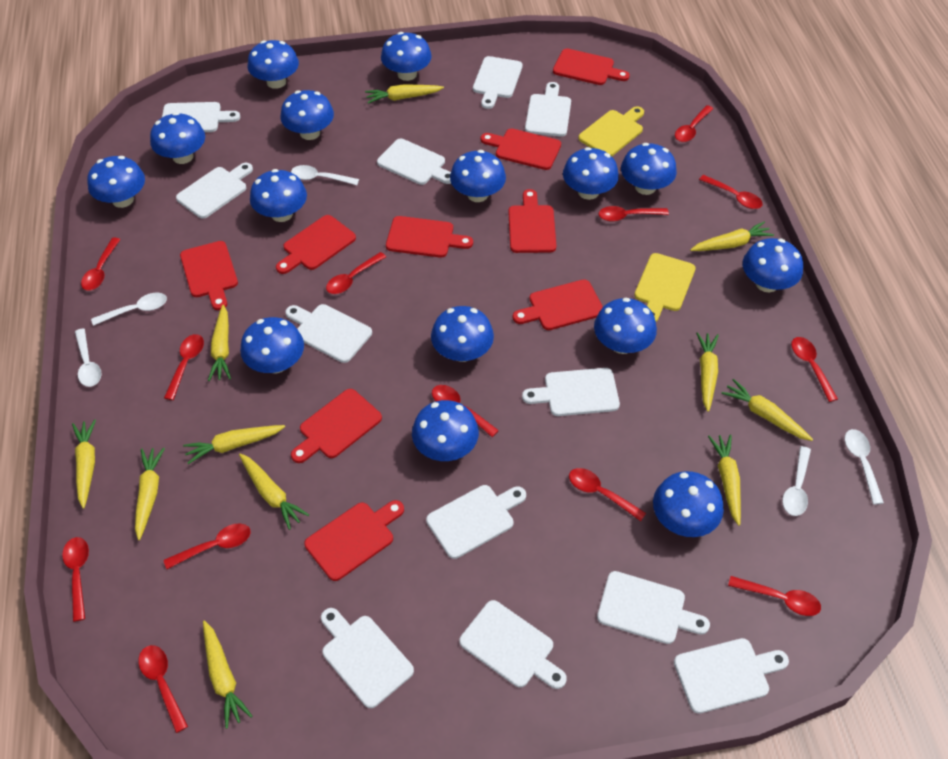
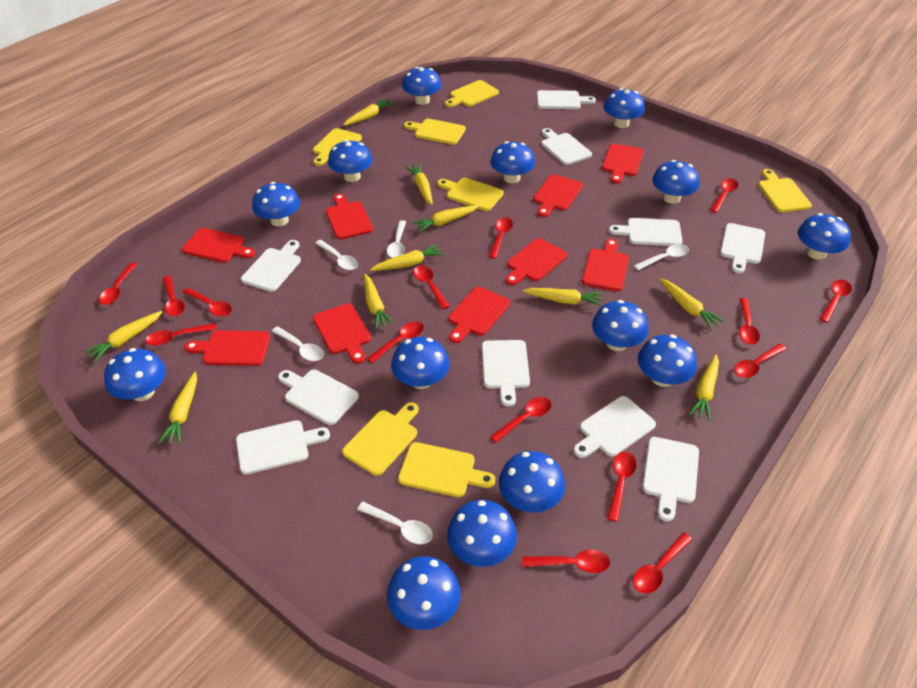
blue mushroom: [87,156,145,208] [150,112,205,164] [240,317,304,373] [248,40,299,89] [250,169,307,222] [280,90,334,140] [381,32,432,81] [412,400,479,461] [431,306,494,362] [450,150,506,202] [563,147,619,200] [594,298,657,354] [621,143,677,195] [653,471,724,537] [743,238,803,292] = 15 -> [104,348,166,401] [252,182,300,227] [328,140,372,182] [387,556,461,630] [391,337,449,389] [402,67,441,105] [447,500,517,567] [491,141,535,183] [499,451,565,513] [592,300,648,351] [603,88,645,128] [638,335,697,387] [652,160,699,204] [798,213,851,260] = 14
red spoon: [62,537,89,622] [81,237,121,291] [138,645,188,733] [164,334,204,400] [164,524,251,569] [326,252,386,294] [432,385,499,437] [569,468,646,521] [599,206,669,221] [675,105,713,142] [699,175,763,209] [728,576,821,616] [791,337,838,402] = 13 -> [99,263,137,305] [146,323,217,346] [163,276,185,316] [182,288,232,317] [367,321,424,363] [414,265,450,309] [489,217,513,259] [490,397,552,443] [522,550,610,573] [607,452,637,522] [633,533,692,594] [710,179,738,213] [734,344,786,378] [739,298,760,345] [820,280,852,323] = 15
white cutting board: [162,102,240,132] [176,163,253,219] [285,304,372,363] [321,608,414,708] [377,138,451,185] [426,485,526,559] [459,600,567,689] [473,56,523,109] [522,368,620,416] [525,82,571,137] [597,571,710,644] [674,638,789,714] = 12 -> [236,420,330,475] [241,240,301,292] [278,370,359,425] [482,340,530,407] [537,90,596,109] [541,128,592,165] [573,396,656,458] [609,218,683,246] [642,437,699,521] [720,223,765,273] = 10
yellow carrot: [72,419,96,509] [135,448,165,540] [183,425,285,464] [203,620,252,729] [208,305,231,381] [239,453,309,530] [365,84,444,103] [690,221,774,251] [696,332,719,412] [708,435,741,526] [721,379,813,441] = 11 -> [84,311,162,362] [158,372,197,444] [343,98,394,126] [364,274,394,329] [370,244,444,271] [405,164,433,205] [412,205,479,233] [523,288,603,306] [659,278,724,329] [688,354,719,421] = 10
yellow cutting board: [578,106,644,156] [634,253,696,322] = 2 -> [313,128,362,166] [342,402,419,476] [398,442,495,497] [404,119,466,145] [437,178,504,211] [445,80,499,107] [758,169,812,212] = 7

